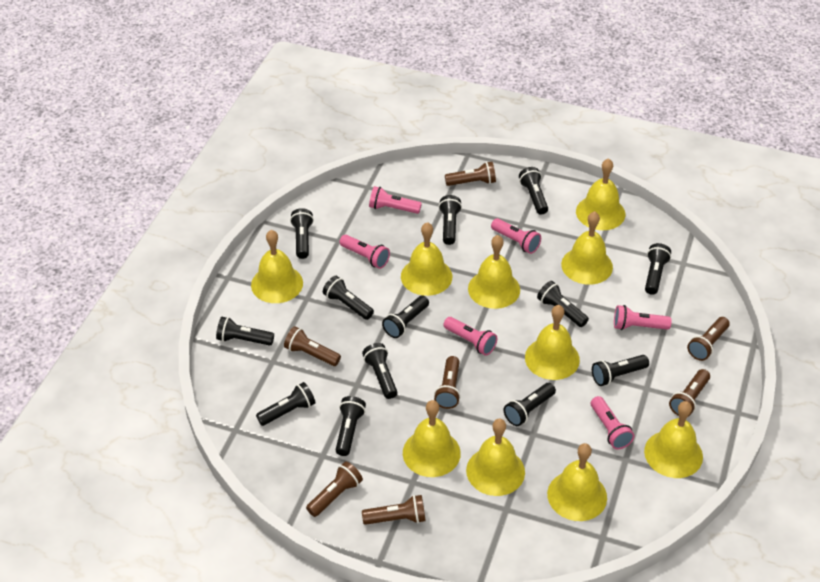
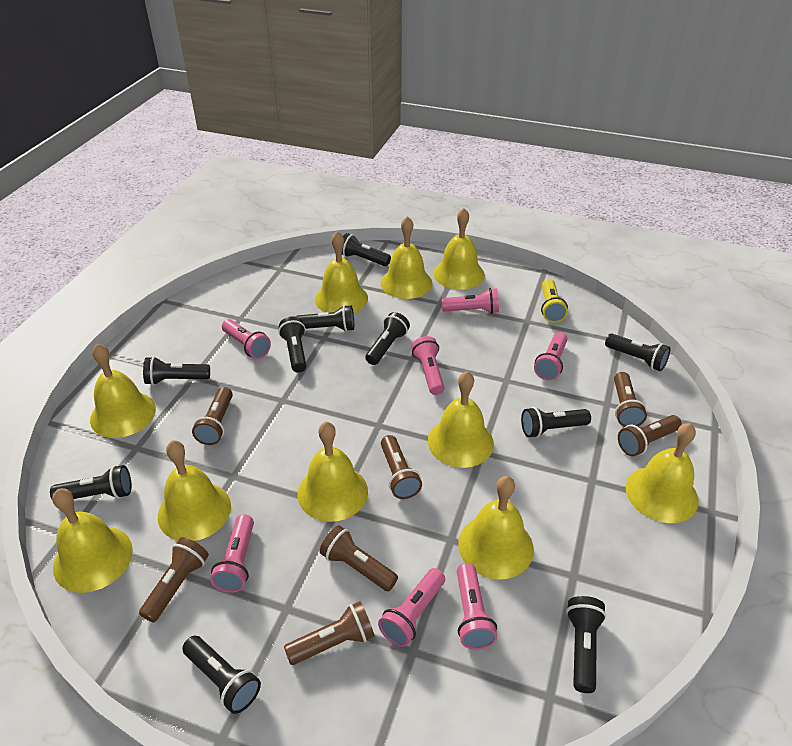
black flashlight: [216,317,274,346] [256,382,316,426] [290,208,314,259] [323,276,374,320] [336,396,366,456] [362,343,397,399] [382,295,429,338] [439,195,462,245] [504,383,556,426] [519,167,548,215] [537,281,589,327] [592,355,649,386] [645,243,671,295] = 13 -> [50,465,131,499] [143,356,210,385] [182,636,261,714] [278,316,306,373] [295,305,354,332] [342,233,391,266] [365,312,410,365] [521,407,591,438] [566,596,607,693] [605,334,671,371] = 10
pink flashlight: [339,235,390,269] [369,186,422,214] [443,317,497,356] [491,218,541,254] [591,396,635,449] [614,305,672,330] = 6 -> [210,514,254,593] [222,319,271,359] [378,568,445,647] [412,336,444,395] [442,288,499,314] [457,563,498,649] [534,332,567,380] = 7
yellow flashlight: none = 0 -> [541,279,568,323] = 1

